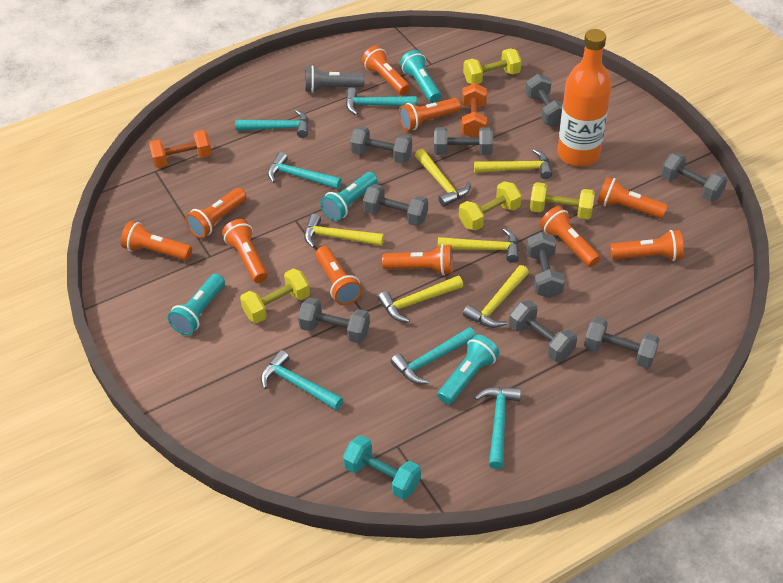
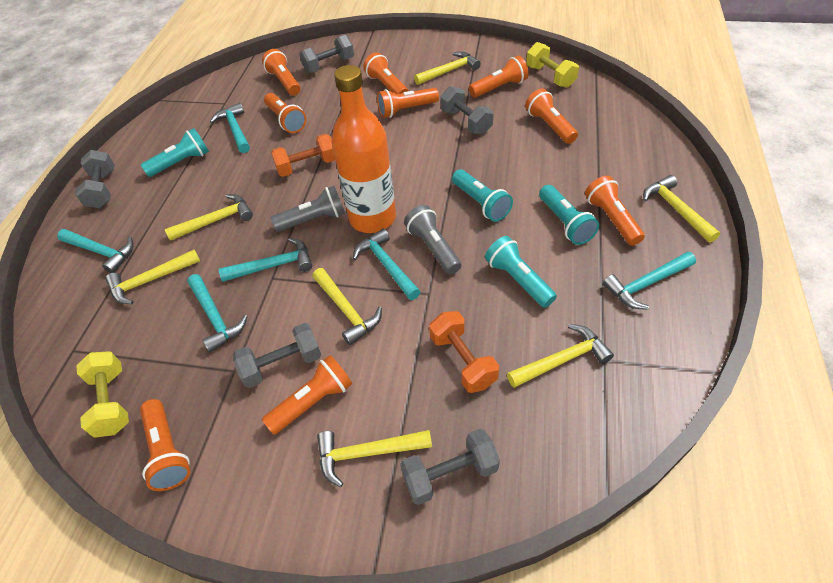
grey dumbbell: [298,297,370,344] [350,126,412,164] [363,184,428,226] [434,127,493,155] [509,300,577,362] [525,74,563,127] [526,232,565,298] [584,317,660,368] [661,152,728,201] = 9 -> [75,150,115,208] [233,323,321,388] [299,35,354,73] [400,428,500,505] [440,86,493,134] = 5
grey flashlight: [305,66,365,93] = 1 -> [271,186,345,232] [404,205,461,275] = 2
orange flashlight: [121,221,192,261] [185,188,247,238] [222,219,268,283] [316,246,362,305] [362,46,410,95] [382,244,453,276] [399,98,461,131] [540,206,600,267] [597,177,668,219] [610,230,684,261] = 10 -> [140,399,190,491] [262,49,301,96] [262,355,353,435] [264,93,306,133] [363,52,408,94] [377,88,439,118] [469,56,529,98] [525,89,578,144] [585,176,645,246] = 9
turquoise dumbbell: [343,435,421,500] = 1 -> none = 0
yellow dumbbell: [240,268,310,323] [459,181,522,231] [463,48,522,84] [530,182,595,219] = 4 -> [76,351,129,438] [526,42,579,88] = 2
yellow hammer: [304,214,384,248] [378,276,463,323] [415,149,471,207] [438,228,519,263] [463,265,529,328] [474,149,552,179] = 6 -> [105,250,200,304] [165,194,253,241] [312,268,382,345] [317,430,432,487] [414,51,481,85] [507,324,614,388] [643,175,720,243] = 7

